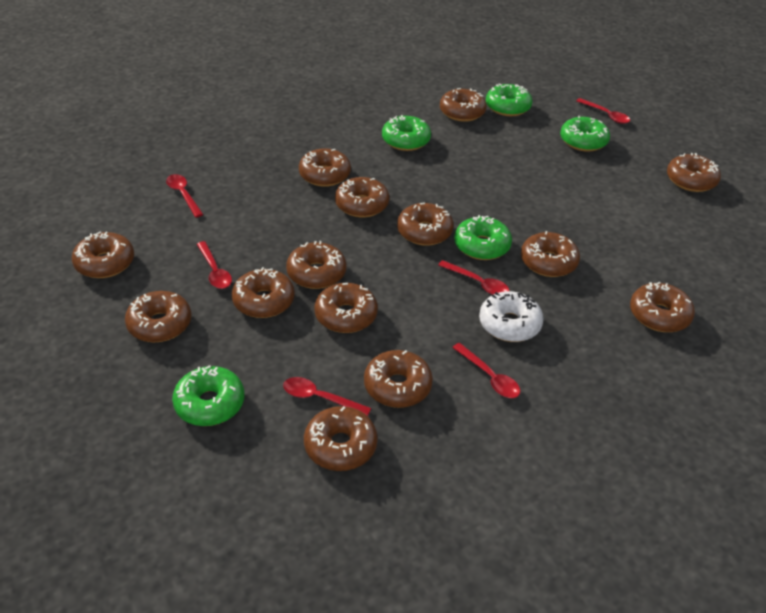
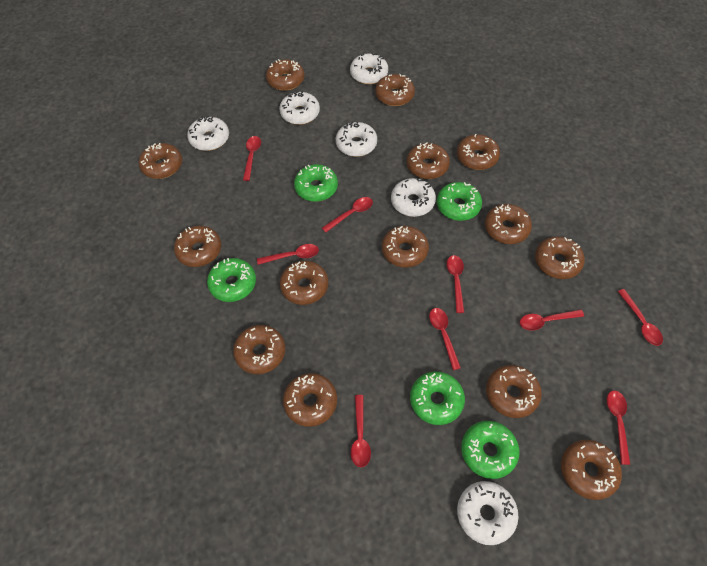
red spoon: [166,174,203,217] [197,241,232,289] [283,377,371,416] [438,260,509,295] [452,343,520,398] [576,98,630,124] = 6 -> [243,136,261,181] [257,244,319,265] [322,197,373,233] [351,395,371,467] [429,308,461,370] [446,255,464,313] [520,309,584,331] [607,390,630,465] [618,289,663,346] = 9
white donut: [479,291,543,342] = 1 -> [187,116,229,151] [279,91,320,125] [336,122,377,157] [350,53,388,84] [391,178,436,217] [457,481,519,545] = 6

